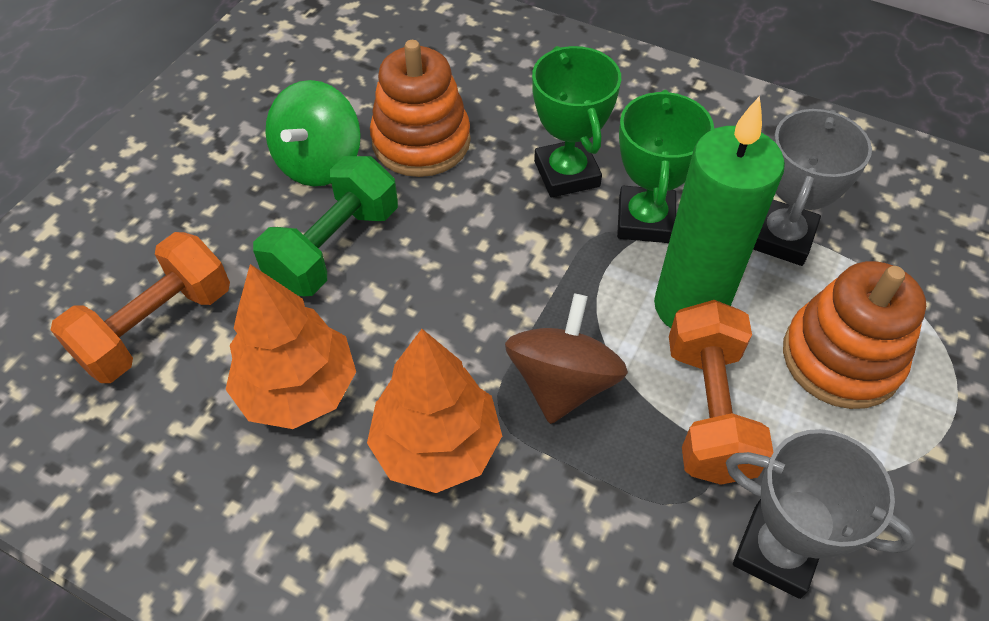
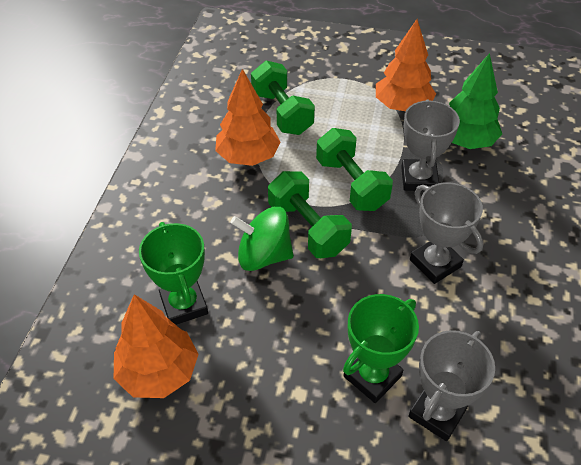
brown spinning top: [505,293,628,424] = 1 -> none = 0
green candle: [654,96,785,328] = 1 -> none = 0
green dumbbell: [253,156,398,296] = 1 -> [251,61,315,135] [268,171,352,258] [316,128,393,211] = 3
green tree: none = 0 -> [449,53,502,149] = 1
grey trophy: [726,429,916,599] [753,109,872,266] = 2 -> [401,100,460,191] [408,330,495,441] [410,182,484,284] = 3
orange dumbbell: [51,232,230,383] [669,300,774,485] = 2 -> none = 0
orange stacking toy: [370,40,471,177] [783,261,926,409] = 2 -> none = 0
orange tree: [226,264,356,429] [367,329,502,493] = 2 -> [114,294,198,398] [215,69,280,166] [376,19,436,111] = 3

